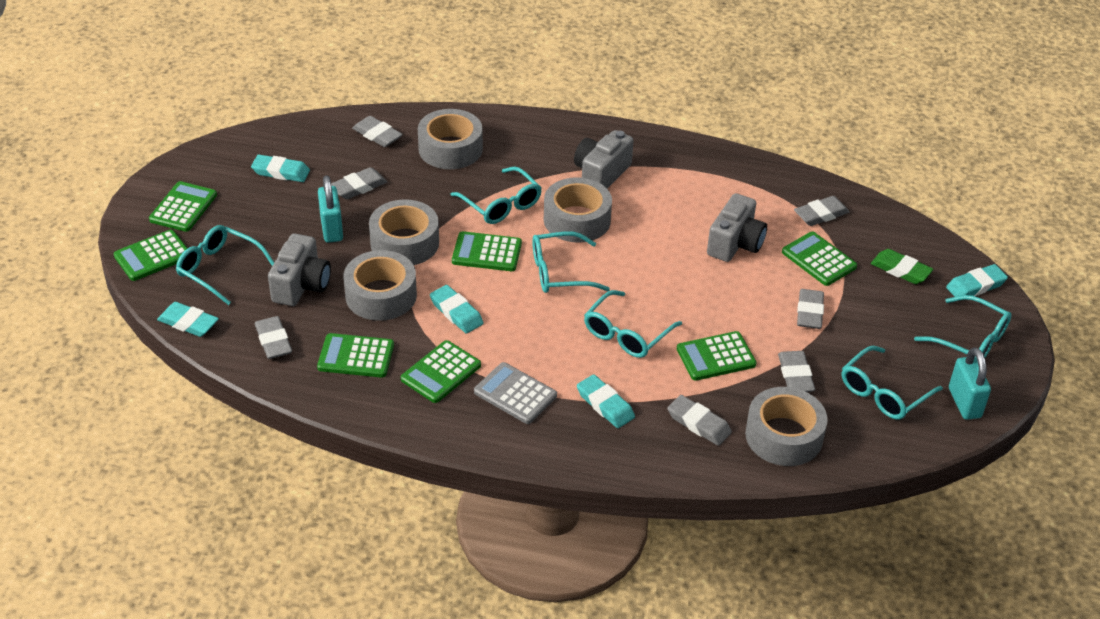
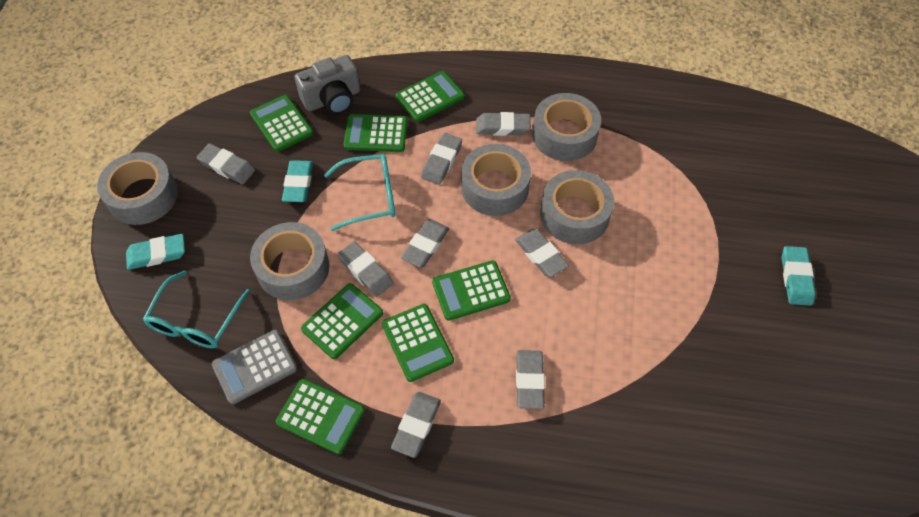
green eraser: [871,249,933,284] = 1 -> none = 0
grey camera: [268,233,331,306] [574,130,634,188] [707,193,767,262] = 3 -> [294,55,360,115] = 1
grey eraser: [255,316,292,359] [331,167,387,199] [352,116,403,147] [667,395,732,446] [778,351,815,392] [794,196,850,226] [797,289,824,329] = 7 -> [197,144,255,184] [337,241,393,297] [391,392,441,458] [401,219,449,268] [421,133,462,185] [476,112,531,136] [515,229,569,277] [516,350,545,409] = 8
turquoise eraser: [157,302,219,337] [251,155,310,182] [430,285,483,333] [577,374,635,428] [946,264,1008,297] = 5 -> [126,234,185,270] [282,160,313,202] [782,246,815,306] = 3
turquoise glasses: [176,225,274,305] [450,166,542,224] [532,231,610,293] [584,290,682,358] [842,346,943,420] [914,295,1012,359] = 6 -> [143,270,250,348] [324,154,395,231] = 2
turquoise padlock: [318,175,343,243] [949,347,991,420] = 2 -> none = 0

